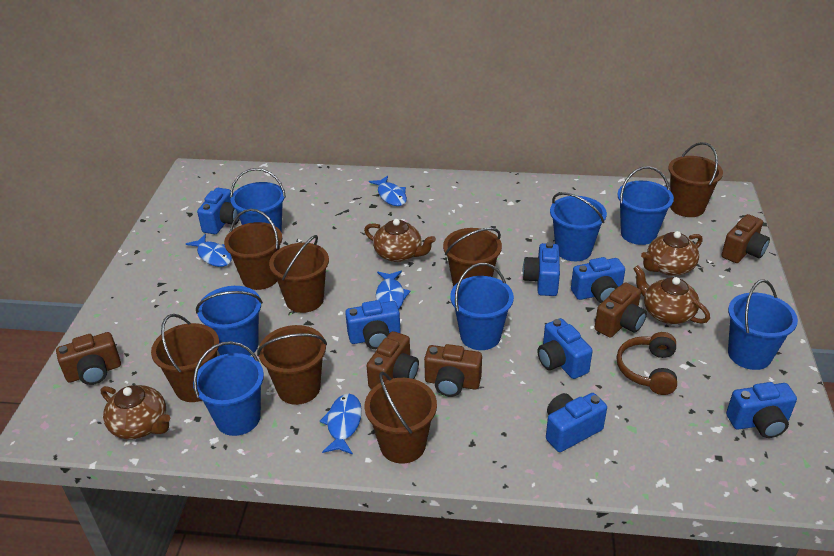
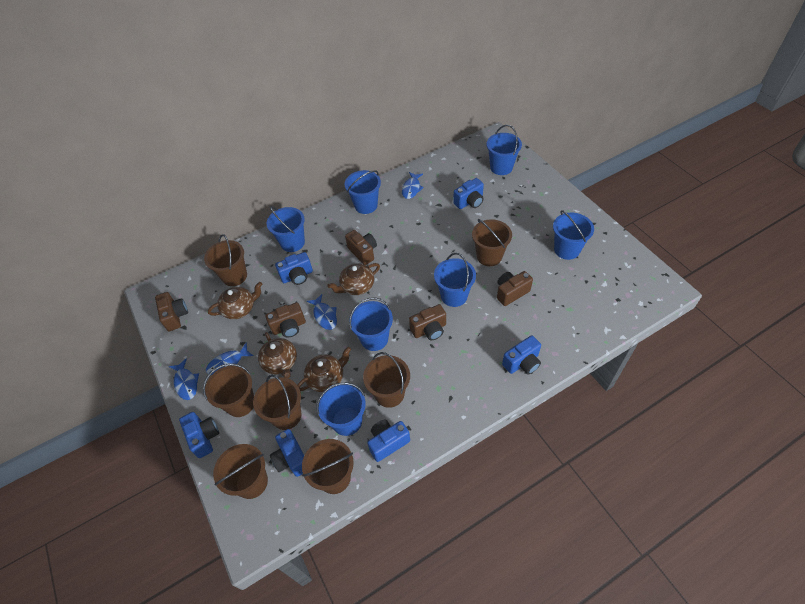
blue camera: [197,188,240,234] [345,300,401,349] [523,242,560,296] [537,318,593,379] [546,393,607,452] [571,257,625,303] [726,382,797,438] = 7 -> [179,412,219,458] [270,429,304,477] [275,252,313,285] [367,420,410,462] [453,178,484,209] [502,335,541,374] = 6
brown headphones: [617,332,677,395] = 1 -> none = 0

